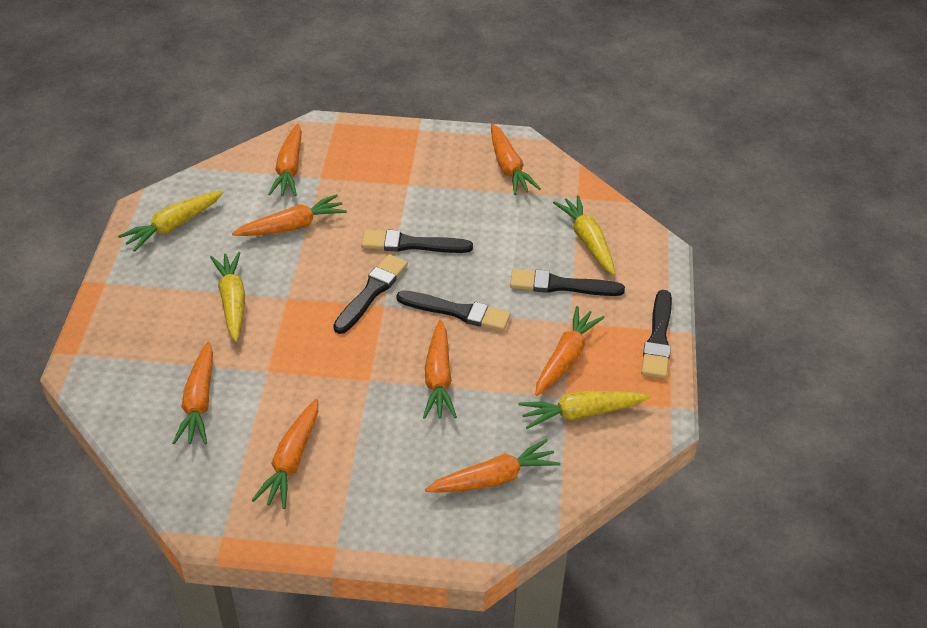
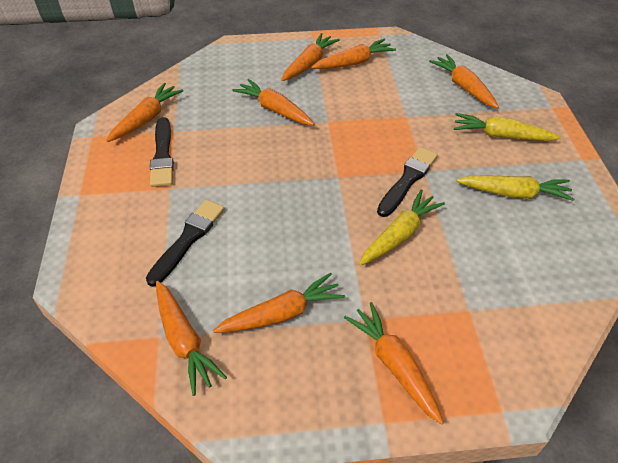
black brush: [333,254,408,334] [361,230,473,253] [396,290,511,331] [510,269,625,296] [641,290,672,378] = 5 -> [146,200,224,287] [150,117,174,187] [377,147,438,217] = 3
yellow carrot: [118,191,223,252] [210,252,245,342] [519,391,650,429] [553,195,615,275] = 4 -> [359,190,445,266] [454,113,561,141] [456,176,574,201] = 3

